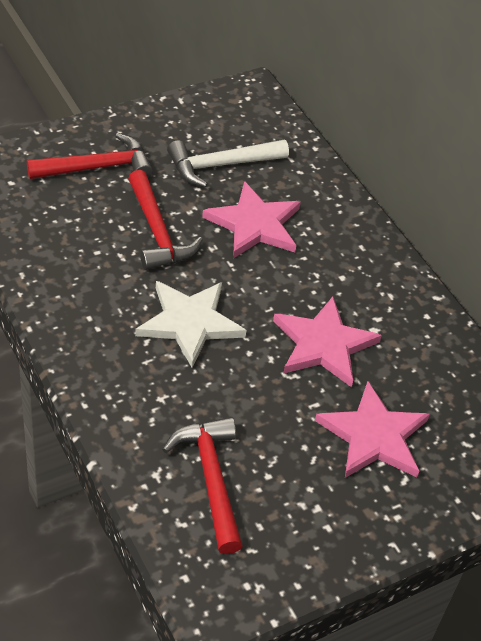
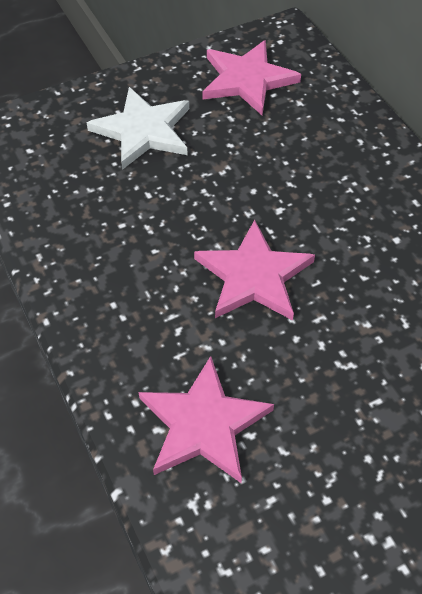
red hammer: [27,133,153,179] [128,170,203,270] [162,417,243,554] = 3 -> none = 0
white hammer: [167,140,289,188] = 1 -> none = 0

